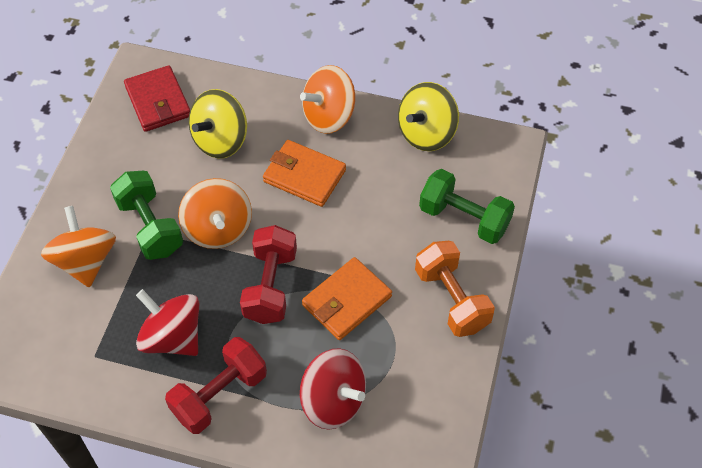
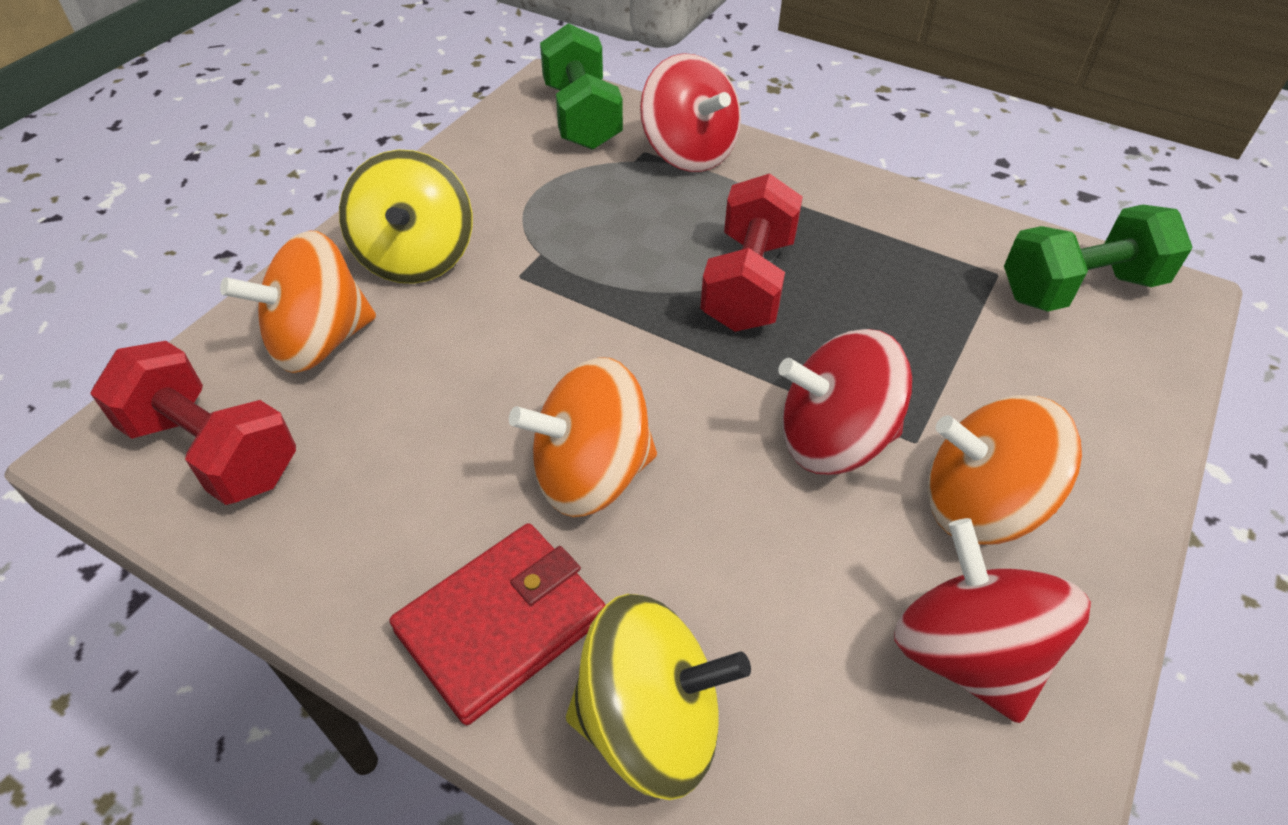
orange dumbbell: [415,241,495,337] = 1 -> none = 0
orange wallet: [263,140,346,207] [302,257,392,340] = 2 -> none = 0
red spinning top: [136,289,199,356] [300,348,366,430] = 2 -> [640,53,741,172] [778,329,912,475] [894,518,1091,723] = 3

